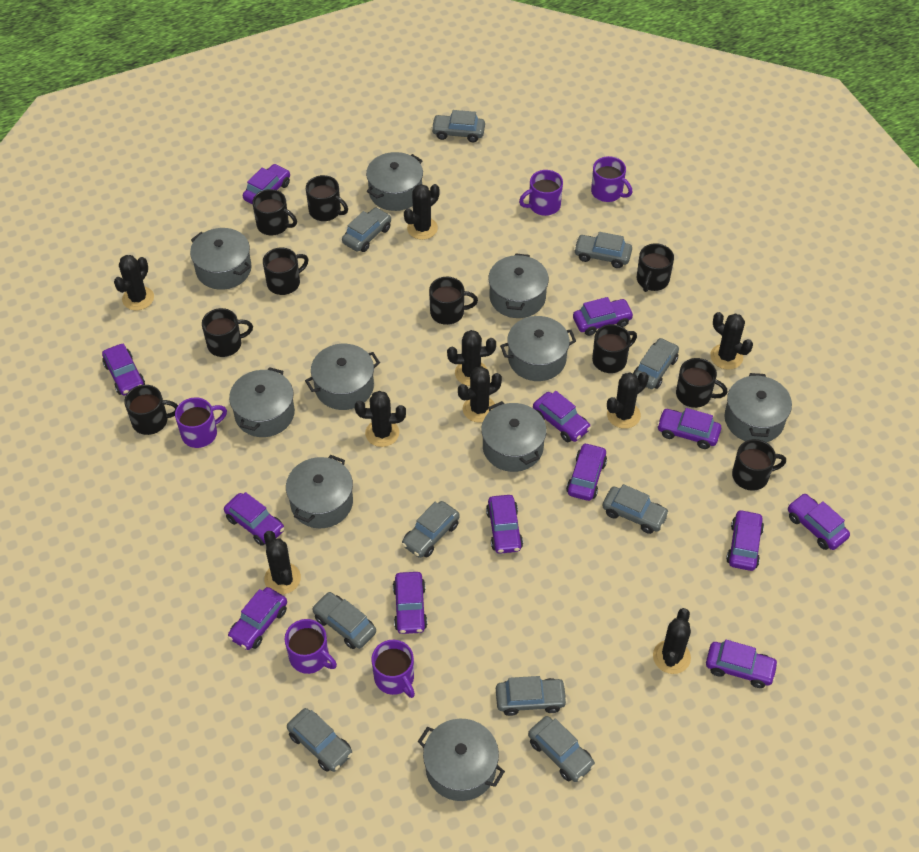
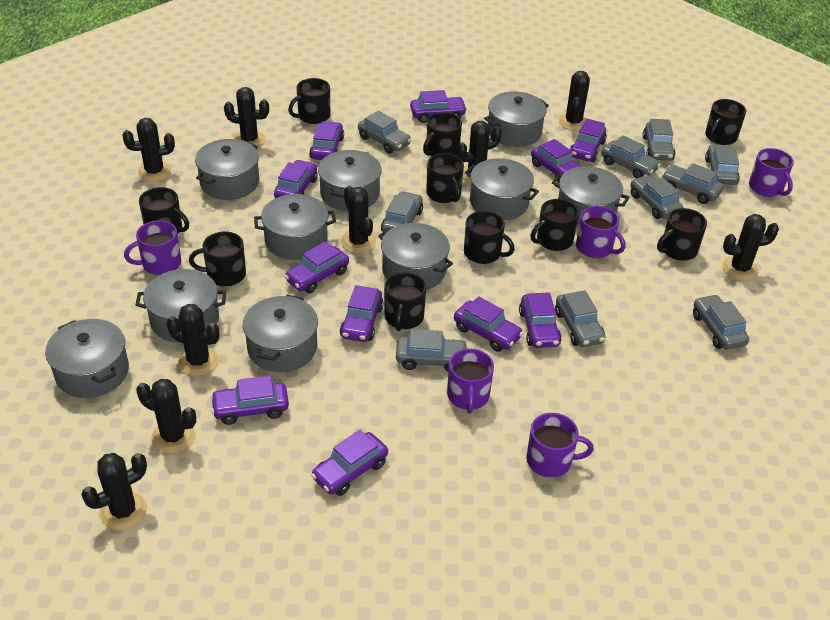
purple car: [102,344,145,395] [224,492,285,546] [228,587,287,650] [243,164,290,204] [393,572,427,634] [486,495,523,554] [533,391,591,442] [566,443,607,501] [573,297,634,336] [657,408,721,449] [706,640,779,688] [726,509,764,571] [788,493,850,550] = 13 -> [210,376,289,425] [274,160,318,198] [284,241,349,293] [309,121,344,160] [311,430,388,496] [340,285,384,342] [410,90,467,123] [454,296,523,352] [519,292,562,348] [531,139,581,184] [570,118,607,162] = 11

